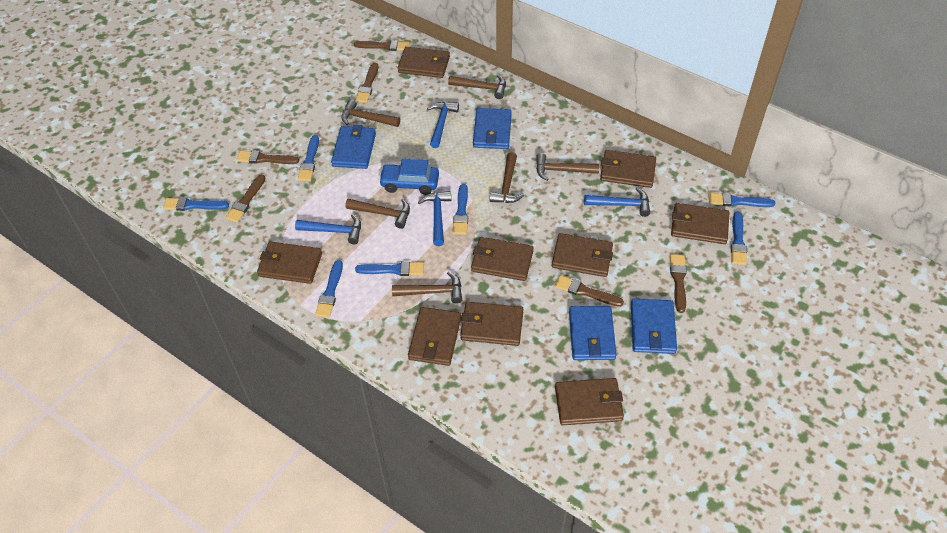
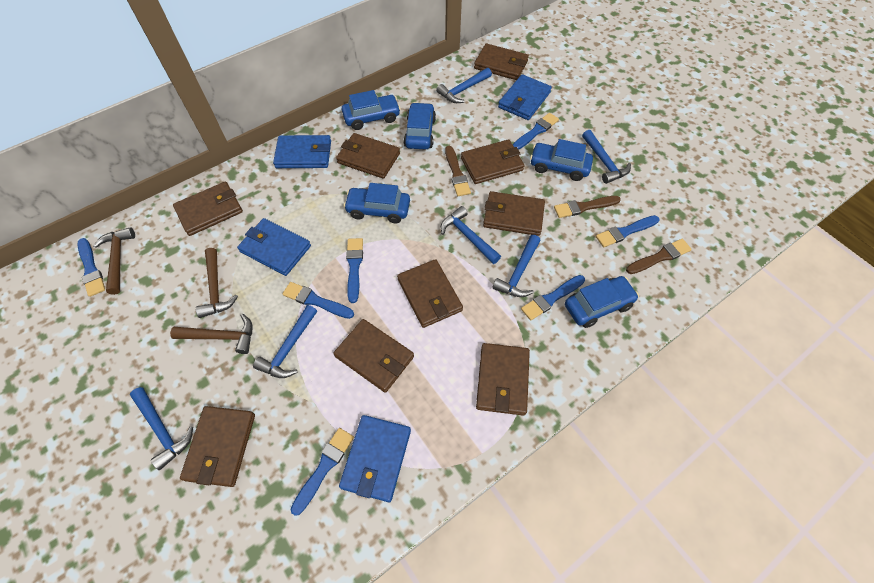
blue car: [379,159,439,195] = 1 -> [342,90,401,130] [344,183,410,223] [404,102,436,149] [530,139,593,181] [565,276,639,328] = 5
blue hammer: [295,214,361,244] [418,191,451,246] [427,102,459,148] [584,188,650,217] = 4 -> [130,387,193,470] [253,305,317,378] [436,68,492,103] [441,206,501,264] [492,235,541,297] [582,130,631,184] = 6
brown brush: [225,174,266,223] [237,151,299,164] [354,40,410,51] [355,63,378,103] [555,275,624,307] [670,254,687,313] = 6 -> [445,146,471,196] [554,196,621,218] [626,239,692,274] = 3
brown hammer: [341,99,400,127] [345,199,410,229] [392,271,462,304] [448,75,506,99] [490,152,524,203] [536,153,599,181] = 6 -> [93,227,135,295] [170,314,252,354] [196,248,238,318] = 3

